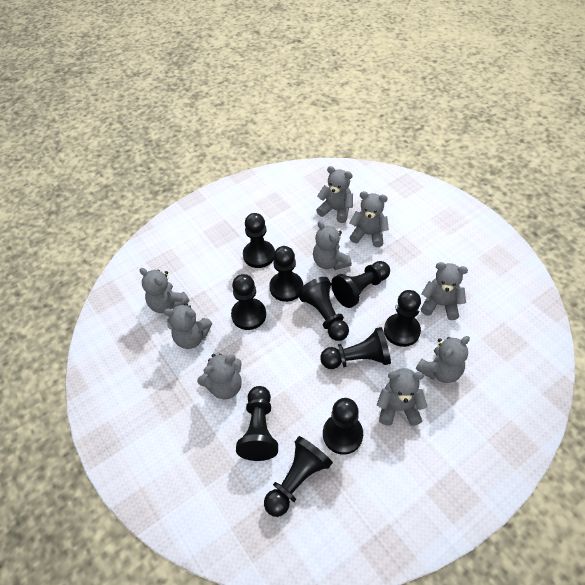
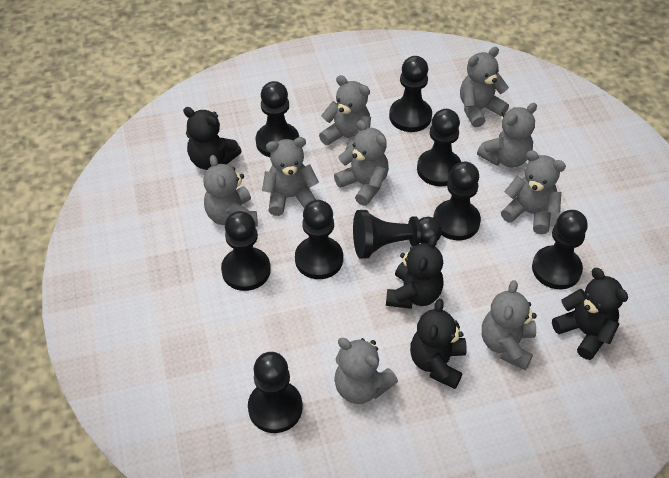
black pawn: [231,274,266,330] [236,386,278,461] [243,213,275,268] [264,436,333,517] [269,246,303,302] [298,277,349,341] [320,327,391,369] [323,398,363,455] [331,261,390,308] [384,290,421,347] = 10 -> [221,211,271,291] [248,352,303,433] [256,81,299,157] [295,200,343,279] [353,210,442,259] [389,56,432,132] [417,109,461,187] [433,162,481,240] [532,210,588,289] = 9
black teddy bear: none = 0 -> [183,107,242,170] [386,235,444,309] [410,299,467,389] [552,268,628,360] = 4

